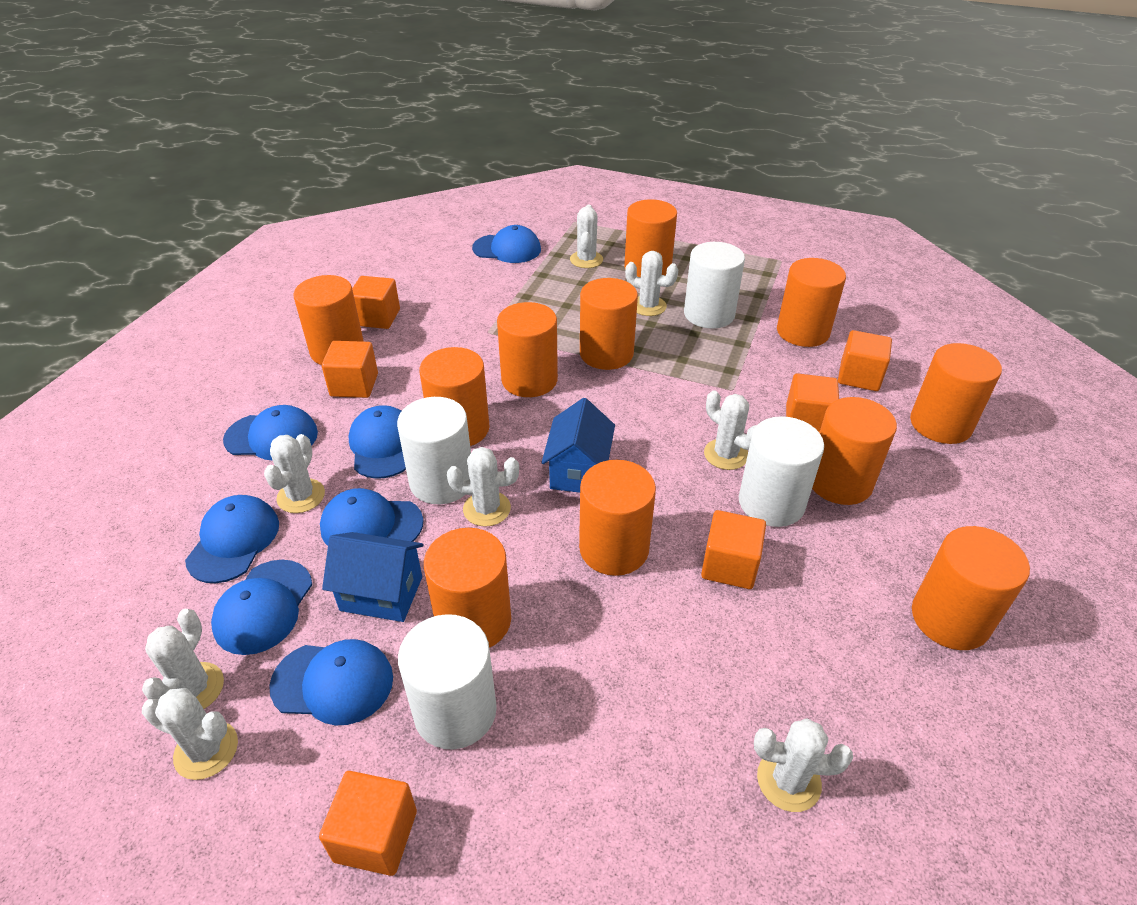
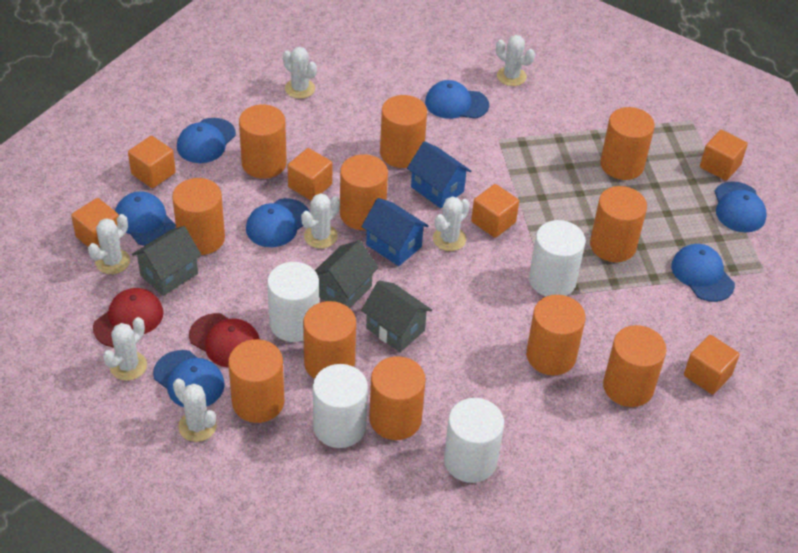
grey house: none = 0 -> [132,226,202,296] [315,240,379,308] [361,280,432,352] = 3
red cap: none = 0 -> [93,288,163,347] [189,313,260,368] = 2
white cactus: [142,609,224,709] [142,688,238,780] [264,434,325,513] [447,447,519,527] [570,205,603,268] [625,251,678,316] [704,390,757,470] [754,718,853,812] = 8 -> [88,214,130,274] [103,317,147,381] [173,379,217,442] [283,47,317,99] [301,193,340,248] [433,196,470,251] [496,35,535,86] = 7

